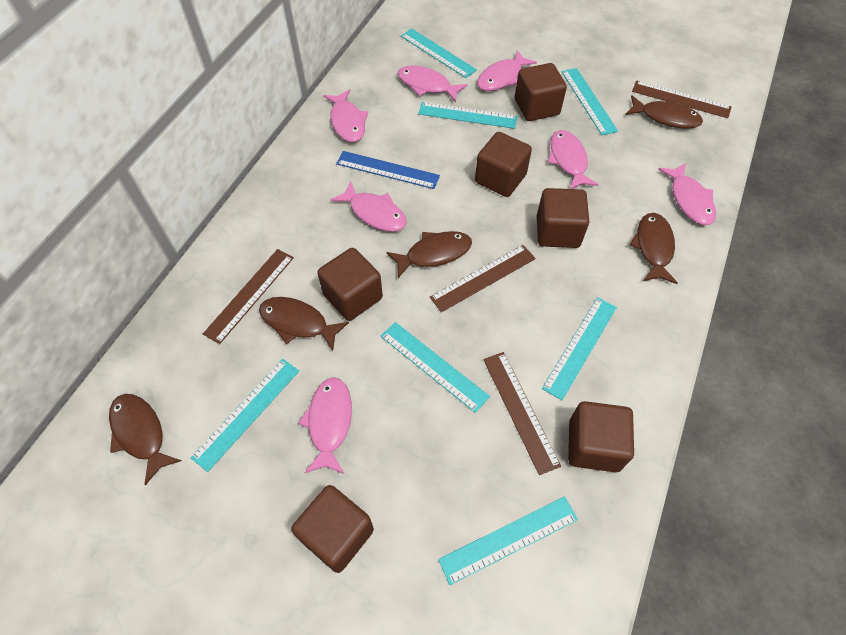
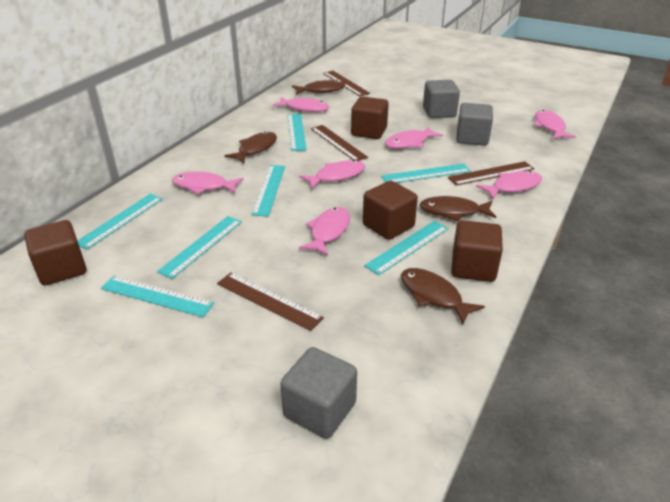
blue ruler: [336,151,440,189] = 1 -> none = 0
brown cube: [291,485,374,573] [317,248,383,321] [475,132,532,197] [515,63,567,121] [537,188,589,248] [568,401,634,472] = 6 -> [24,220,86,285] [351,96,389,139] [363,180,418,240] [451,220,503,282] = 4
brown fish: [109,394,181,486] [259,297,349,351] [386,231,472,278] [626,95,703,129] [629,213,677,284] = 5 -> [224,131,277,163] [292,80,345,95] [401,268,485,325] [419,196,496,221] = 4
grey cube: none = 0 -> [280,347,357,439] [423,80,460,118] [456,103,493,146] = 3

